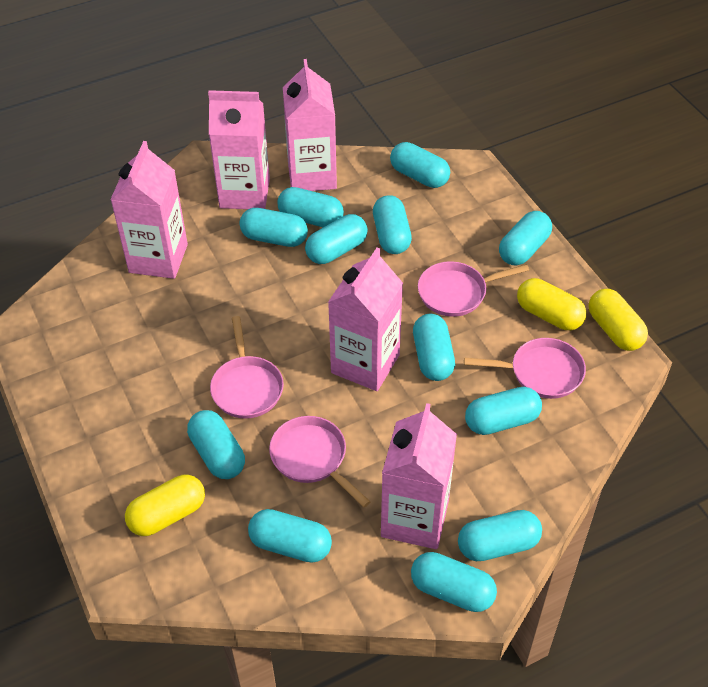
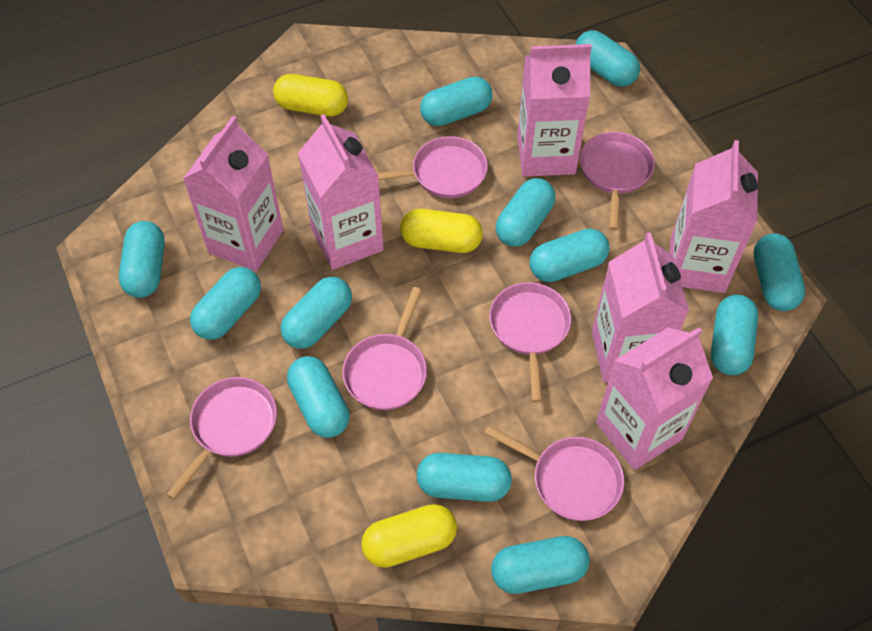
pink carton: [110,141,188,279] [208,90,270,209] [283,59,337,191] [328,247,403,391] [381,403,457,549] = 5 -> [183,116,283,271] [298,114,384,270] [517,44,592,177] [592,232,689,383] [596,327,713,470] [670,140,758,293] = 6
pink pan: [210,316,284,419] [269,416,371,507] [418,261,529,317] [464,338,586,399] = 4 -> [166,377,277,500] [342,287,427,410] [377,136,488,198] [484,425,624,521] [489,282,571,403] [580,132,655,230] = 6

